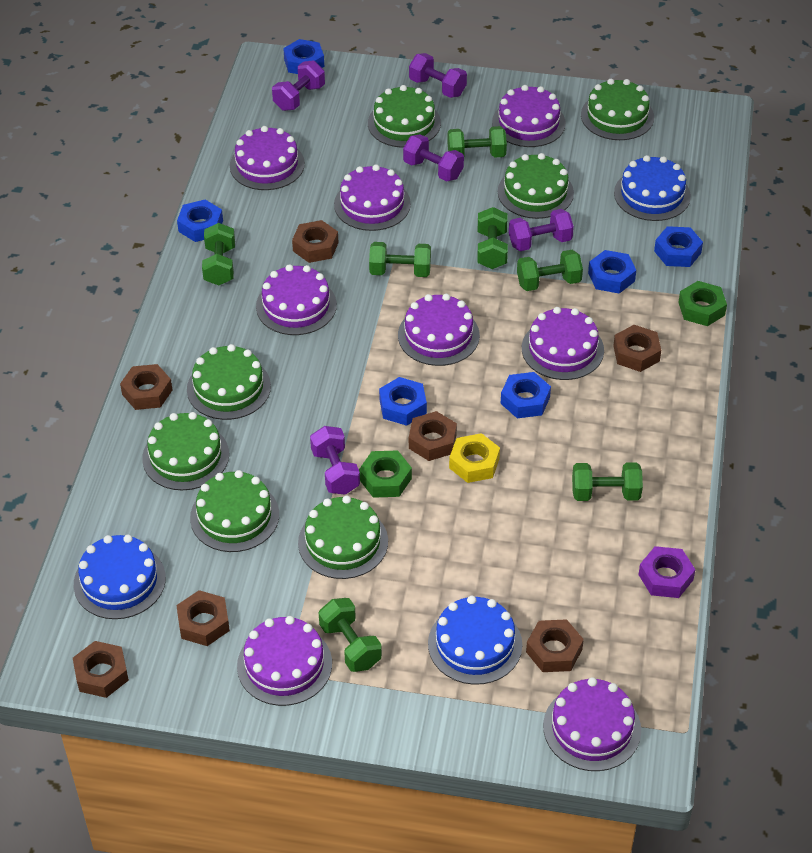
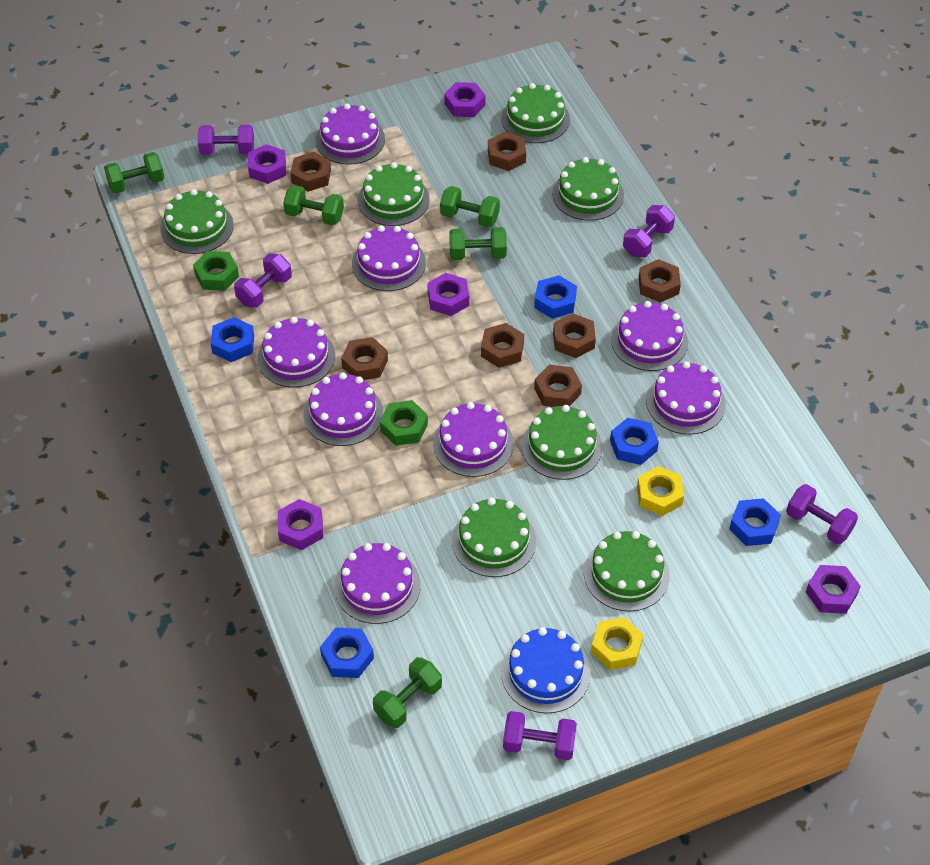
blue cake: [74,535,166,619] [428,595,522,685] [614,155,691,221] = 3 -> [501,627,591,713] = 1
blue nut: [177,200,223,242] [283,39,324,74] [379,377,427,426] [501,372,551,418] [588,250,636,294] [654,226,703,267] = 6 -> [210,317,254,362] [320,628,374,678] [534,275,577,319] [610,418,659,465] [729,498,781,546] = 5
green dumbbell: [202,223,235,285] [319,598,382,672] [369,242,431,277] [447,126,507,158] [477,207,508,269] [517,250,583,291] [572,463,643,501] = 7 -> [104,152,165,194] [283,185,344,225] [373,657,442,728] [440,186,500,228] [449,227,507,260] = 5
purple nut: [638,546,696,598] = 1 -> [248,144,286,184] [278,499,323,550] [427,273,469,316] [444,82,485,117] [806,565,861,614] = 5
yellow nut: [449,433,500,483] = 1 -> [591,617,643,670] [637,466,684,516] = 2

